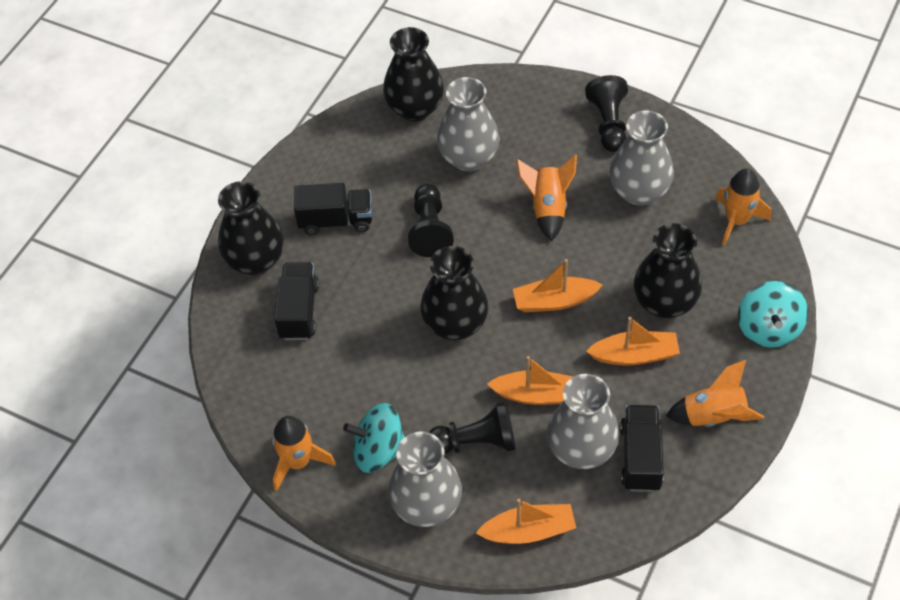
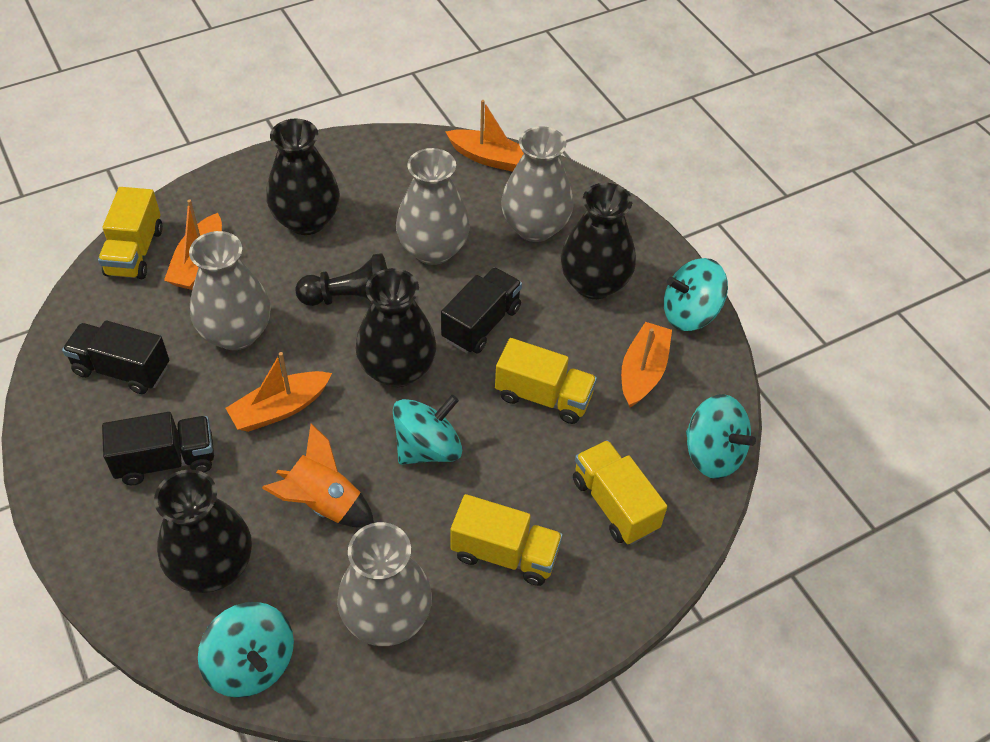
black pawn: [408,184,454,257] [428,401,516,454] [585,75,628,152] = 3 -> [295,253,387,306] = 1
orange rocket: [272,416,336,492] [516,155,577,241] [666,360,764,427] [715,169,771,246] = 4 -> [262,423,374,528] = 1
turquoise spinning top: [343,403,405,473] [738,281,808,348] = 2 -> [198,602,294,698] [393,395,462,465] [664,258,728,331] [686,394,756,479] = 4
yellow truck: none = 0 -> [98,187,163,279] [451,494,563,586] [495,338,597,424] [573,440,667,545] = 4

